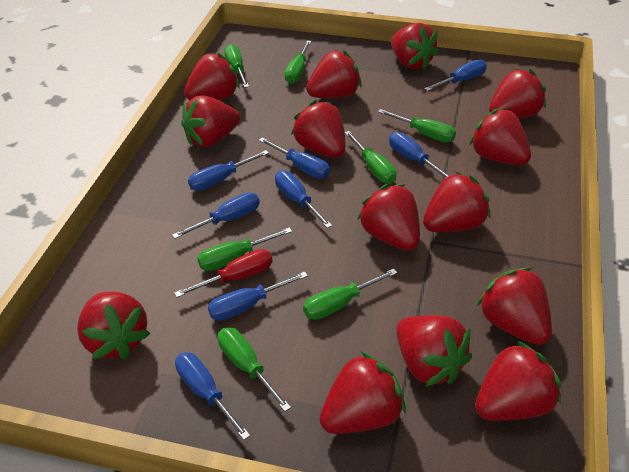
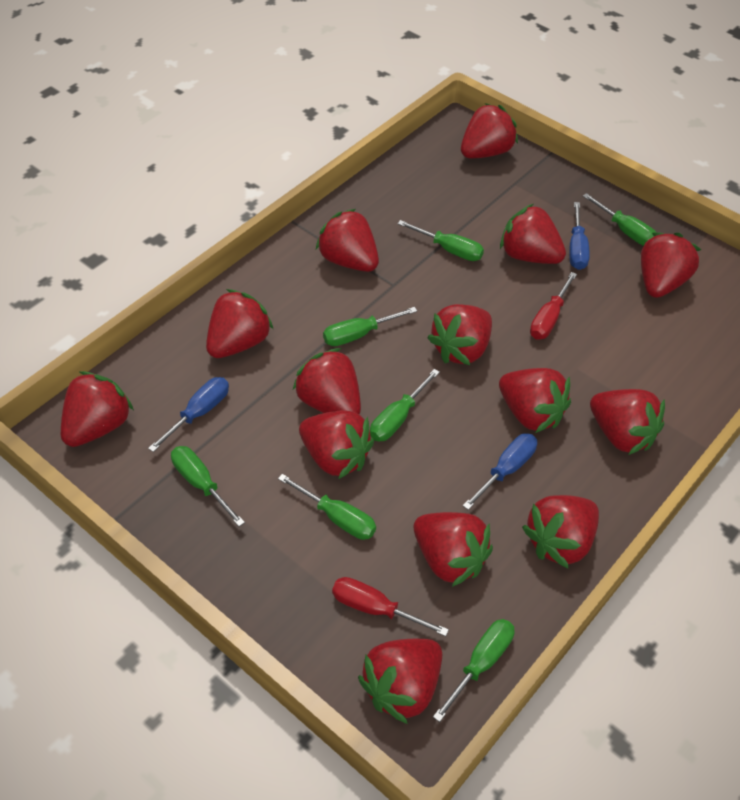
blue screwdriver: [172,192,260,239] [175,352,250,440] [188,150,269,191] [208,271,308,321] [259,137,330,179] [275,170,332,228] [389,132,450,178] [424,60,487,91] = 8 -> [148,377,229,452] [463,433,537,510] [569,202,590,270] = 3
red screwdriver: [174,249,273,298] = 1 -> [332,577,449,636] [530,272,577,339] = 2

